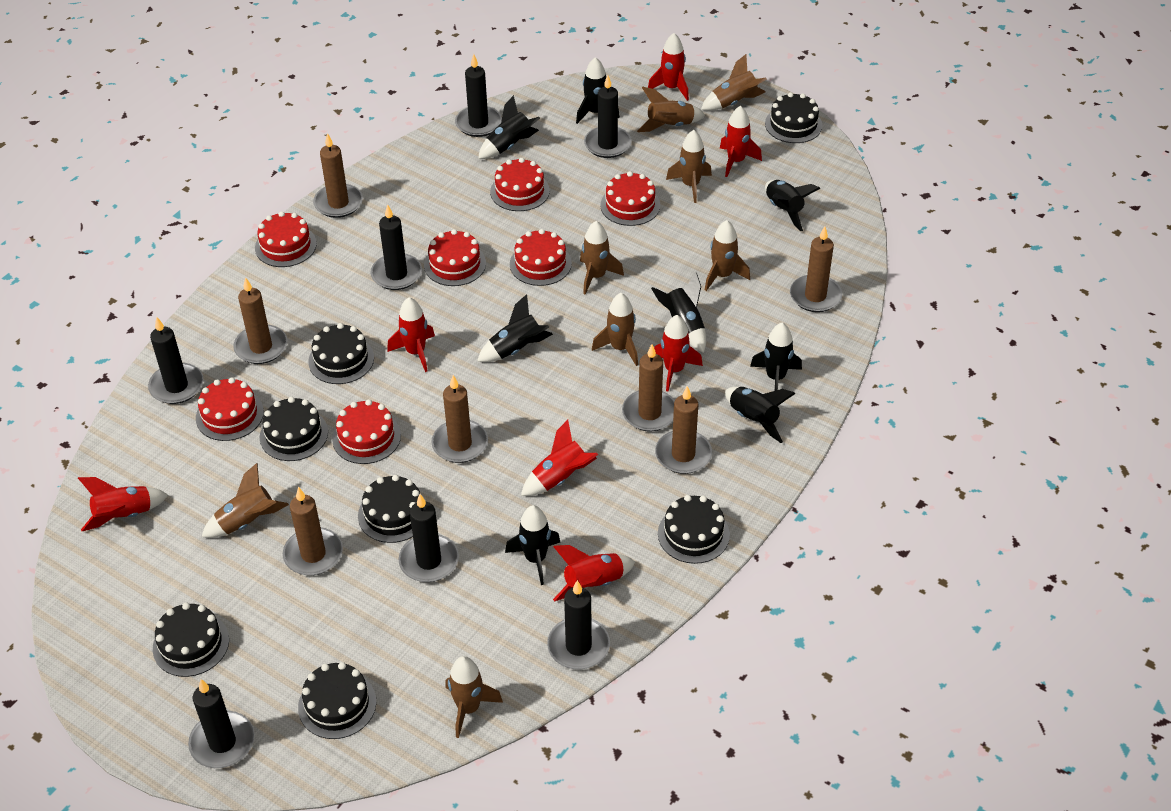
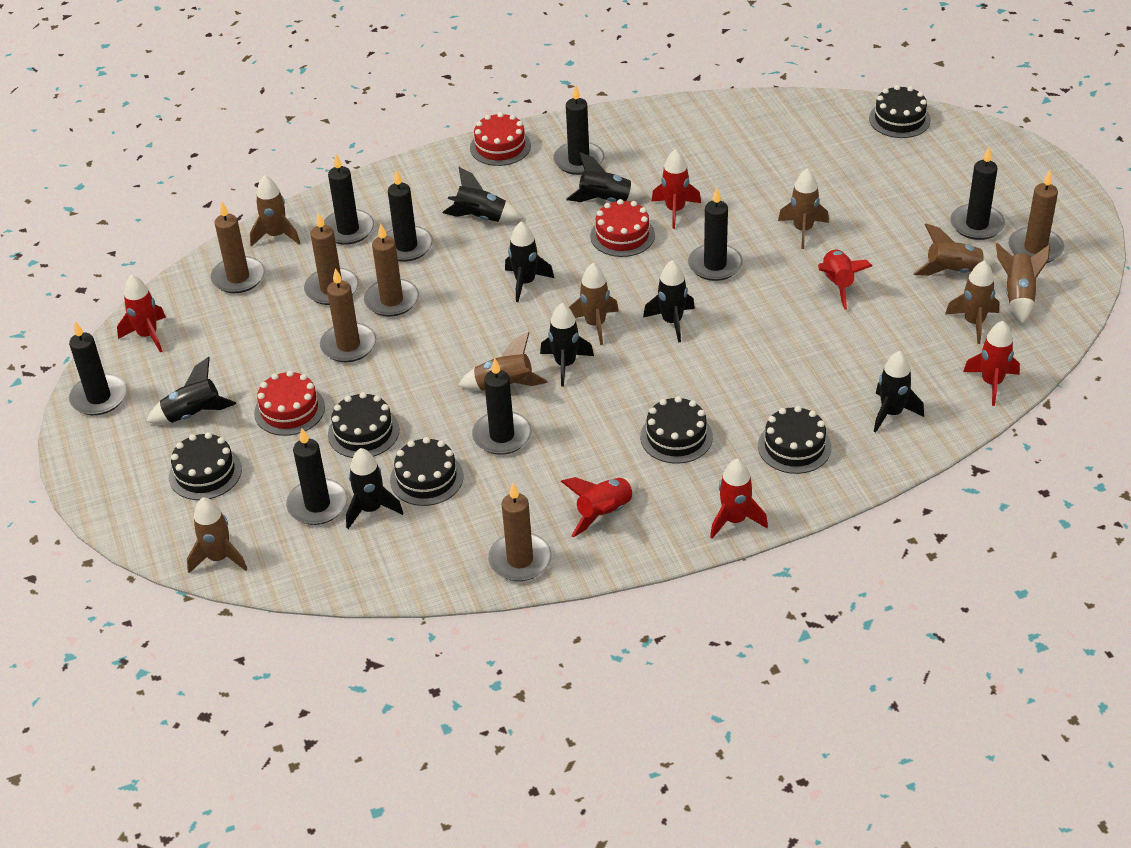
black cake: [153,603,229,677] [260,397,328,461] [298,662,376,739] [308,323,374,384] [358,475,427,543] [658,495,730,564] [765,92,822,143] = 7 -> [169,432,242,500] [328,392,399,458] [390,437,463,506] [640,396,713,464] [758,406,831,474] [869,85,931,138] = 6
black candle: [148,317,203,404] [188,679,255,768] [370,204,422,290] [398,494,459,582] [455,54,502,137] [547,580,610,669] [584,75,632,158] = 7 -> [69,321,127,415] [286,428,348,525] [324,154,374,245] [386,170,433,262] [472,359,531,455] [553,84,604,175] [688,188,743,281] [950,147,1005,240] = 8
brown candle: [233,277,287,364] [283,487,343,575] [313,133,363,218] [431,375,488,463] [622,344,675,432] [655,386,712,474] [790,226,842,312] = 7 -> [211,201,265,293] [304,212,359,305] [320,268,376,362] [364,224,419,317] [488,483,552,581] [1008,171,1064,263] = 6
red cake: [196,377,264,441] [255,211,317,267] [332,399,401,464] [424,229,486,286] [490,158,550,211] [510,229,572,286] [600,171,660,226] = 7 -> [254,370,325,436] [470,112,531,166] [590,199,655,257] = 3
red rocket: [78,477,168,531] [387,297,435,372] [521,420,598,496] [553,545,635,602] [648,33,689,101] [654,315,703,392] [720,106,762,177] = 7 -> [117,275,166,353] [561,477,638,537] [651,149,701,229] [710,458,768,539] [818,249,872,310] [963,321,1020,406] = 6

